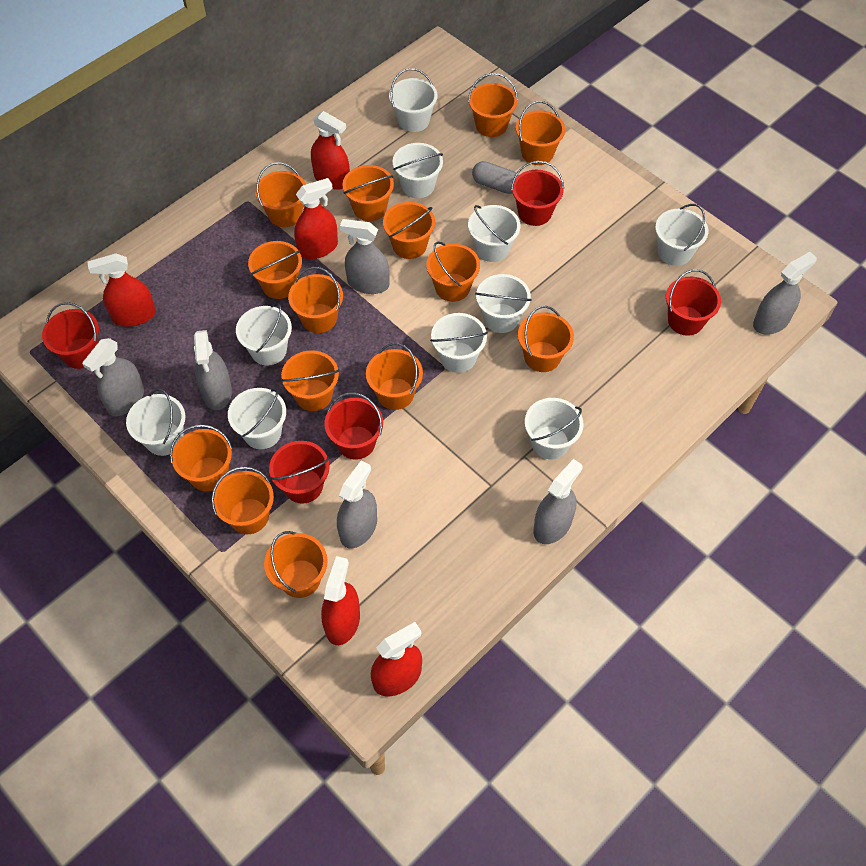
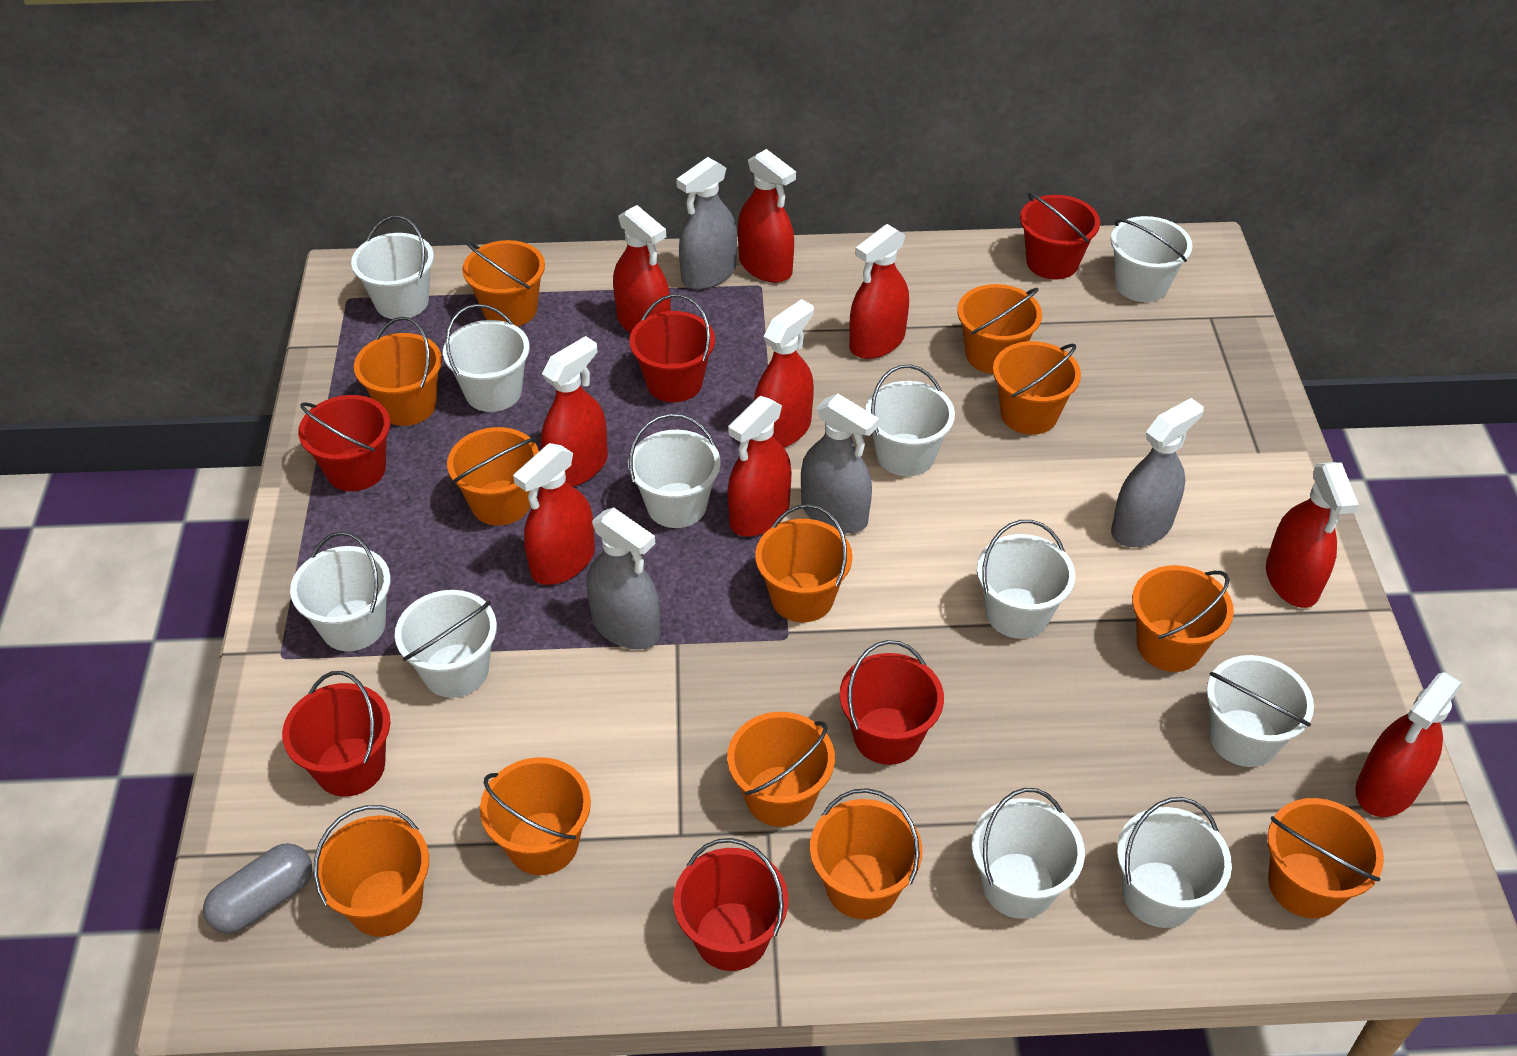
grey spray bottle: [82,338,144,416] [194,330,232,410] [337,461,377,548] [340,219,390,294] [533,459,582,544] [753,252,817,335] = 6 -> [587,507,660,650] [676,157,737,290] [801,394,879,533] [1111,398,1204,547] = 4
orange bucket: [170,425,232,492] [212,467,274,534] [248,241,302,299] [255,162,306,227] [264,531,328,598] [281,350,340,411] [288,267,343,333] [342,165,394,221] [366,343,423,410] [383,202,435,259] [426,242,480,302] [468,73,518,137] [516,101,565,165] [518,306,574,372] = 14 -> [313,805,429,937] [354,317,442,426] [447,427,539,526] [463,240,545,327] [480,757,591,875] [727,712,835,827] [755,504,852,622] [810,788,922,919] [957,284,1042,374] [993,341,1081,435] [1132,565,1234,672] [1267,798,1384,918] = 12
red bucket: [42,302,99,369] [269,441,329,504] [325,392,383,459] [511,161,564,226] [666,269,721,336] = 5 -> [282,671,390,797] [298,395,390,491] [629,294,715,402] [673,838,788,971] [839,640,944,765] [1020,193,1100,279] = 6
red spray bottle: [87,253,156,327] [294,178,338,259] [311,111,350,190] [321,556,360,645] [371,622,422,696] = 5 -> [513,443,595,585] [541,336,608,487] [613,205,671,333] [727,396,792,537] [738,149,796,283] [754,299,814,448] [849,224,909,359] [1266,462,1359,608] [1355,672,1462,817] = 9
white bucket: [126,389,185,456] [228,388,286,449] [236,303,292,365] [389,68,438,132] [393,143,443,198] [430,313,488,373] [468,205,521,262] [475,274,532,333] [525,398,583,459] [655,204,708,266] = 10 -> [290,532,391,651] [351,215,434,319] [395,590,497,698] [443,304,530,412] [628,414,721,528] [865,365,955,476] [972,788,1085,919] [977,520,1075,639] [1111,216,1193,302] [1117,797,1232,928] [1207,655,1314,767] = 11

